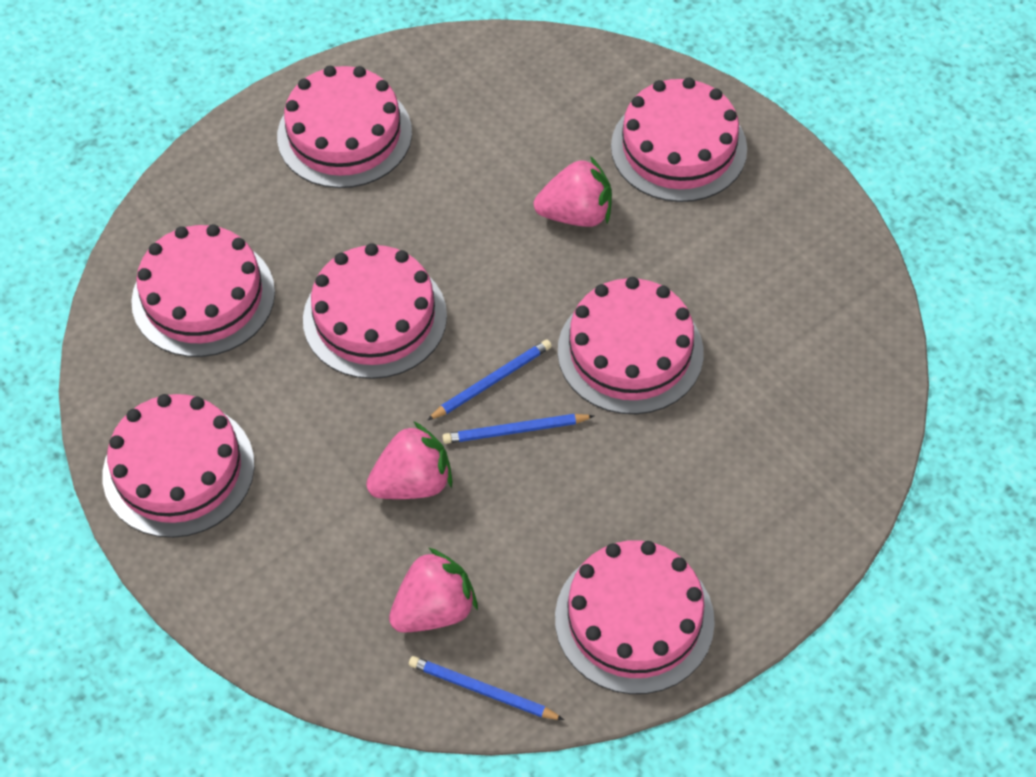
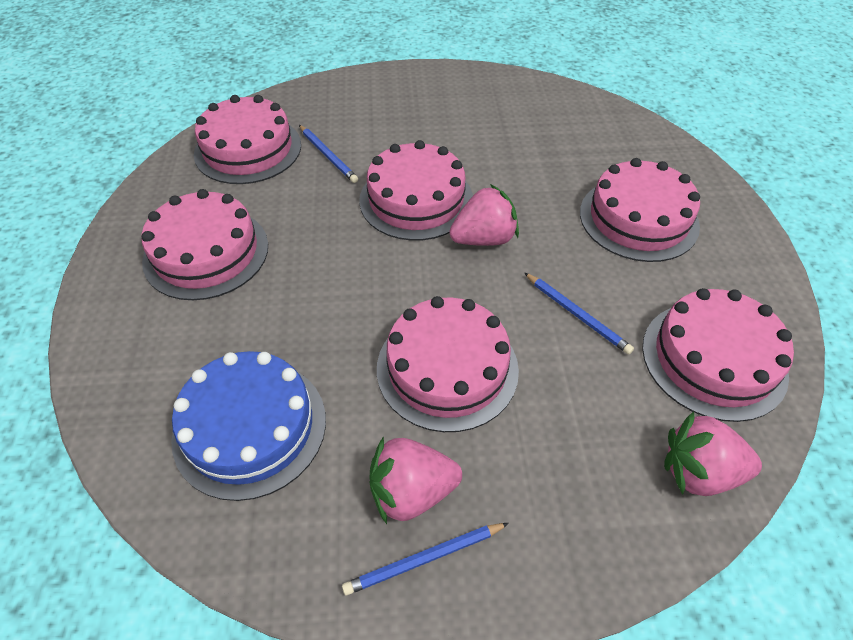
blue cake: none = 0 -> [171,351,326,501] = 1
pink cake: [103,394,255,538] [131,224,275,357] [277,66,412,188] [303,243,447,379] [555,540,715,694] [558,277,704,414] [611,77,747,202] = 7 -> [141,189,268,300] [194,95,301,184] [359,140,473,241] [377,296,519,432] [580,158,700,262] [642,288,794,422] = 6

